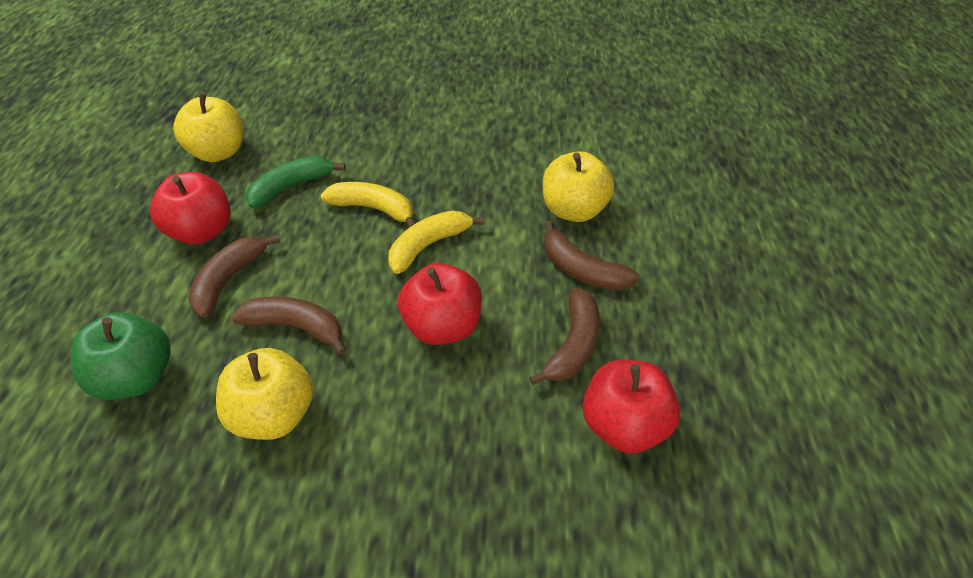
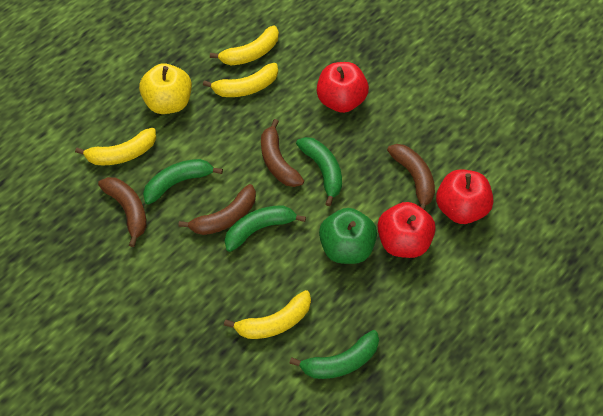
green banana: [246,156,346,209] = 1 -> [143,159,223,204] [225,205,306,252] [289,330,379,379] [296,137,342,206] = 4
yellow apple: [173,92,243,162] [216,348,314,440] [543,151,614,222] = 3 -> [139,63,192,114] = 1
yellow banana: [320,182,416,228] [388,211,485,274] = 2 -> [75,128,156,165] [203,63,278,97] [210,26,279,65] [224,290,311,339] = 4

